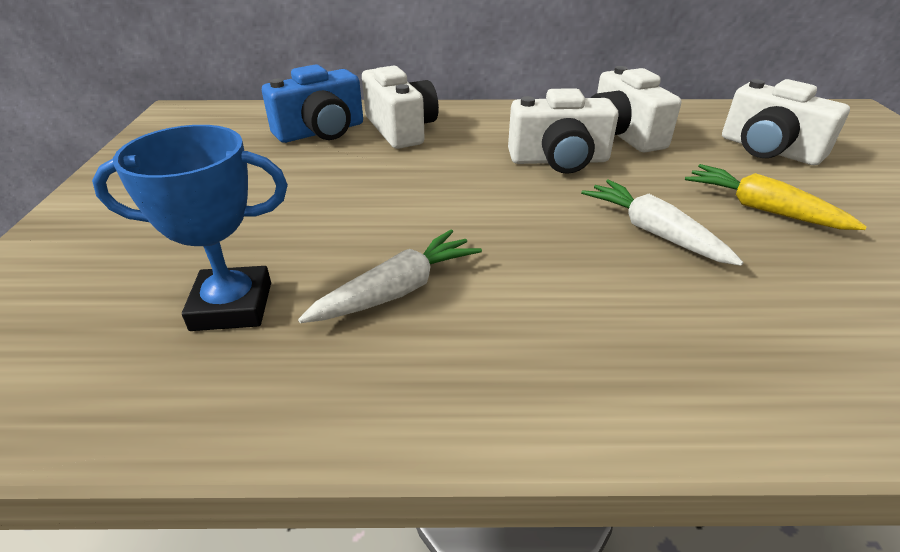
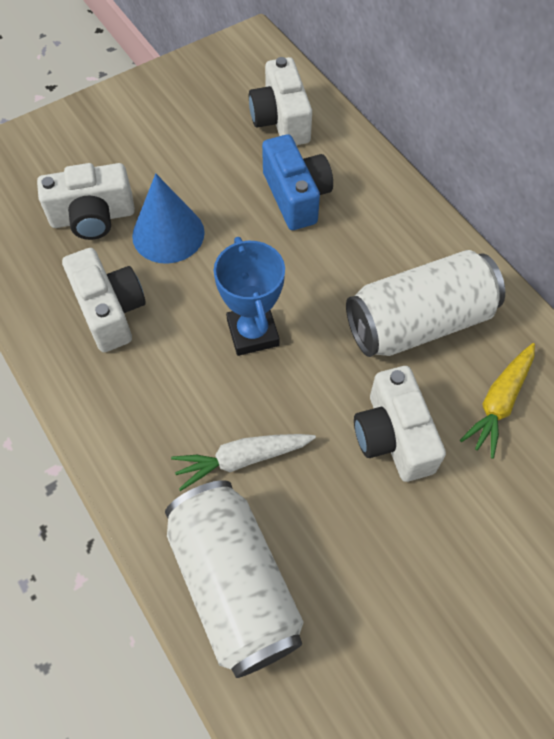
blue cone: none = 0 -> [132,173,205,264] = 1
white can: none = 0 -> [165,480,304,678] [346,250,505,357] = 2
white carrot: [298,230,482,323] [581,179,744,266] = 2 -> [171,434,316,491] = 1

